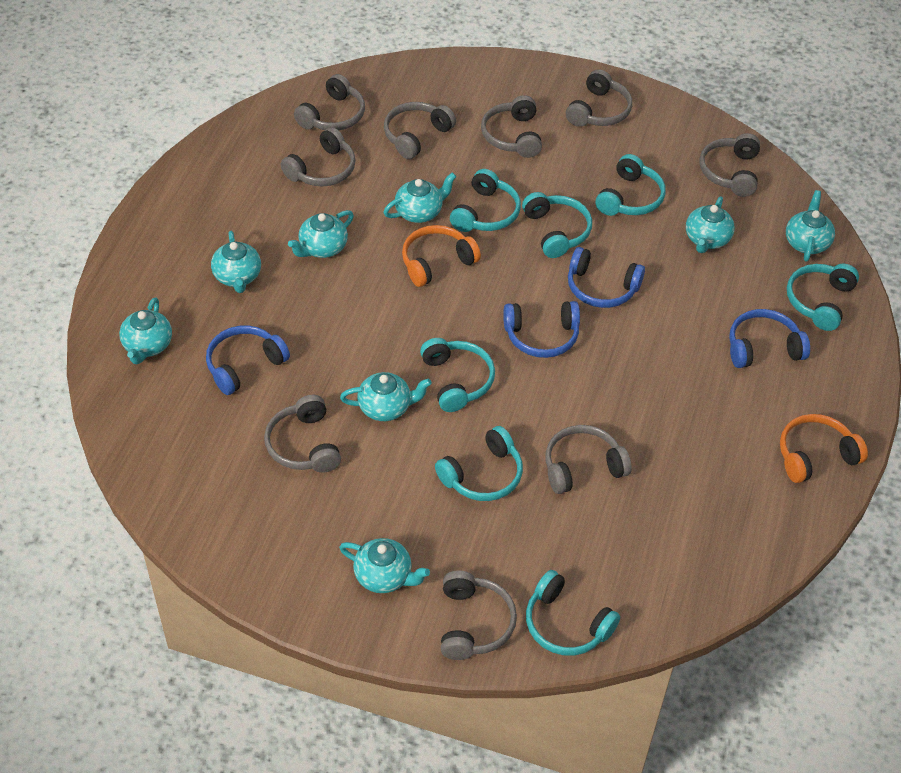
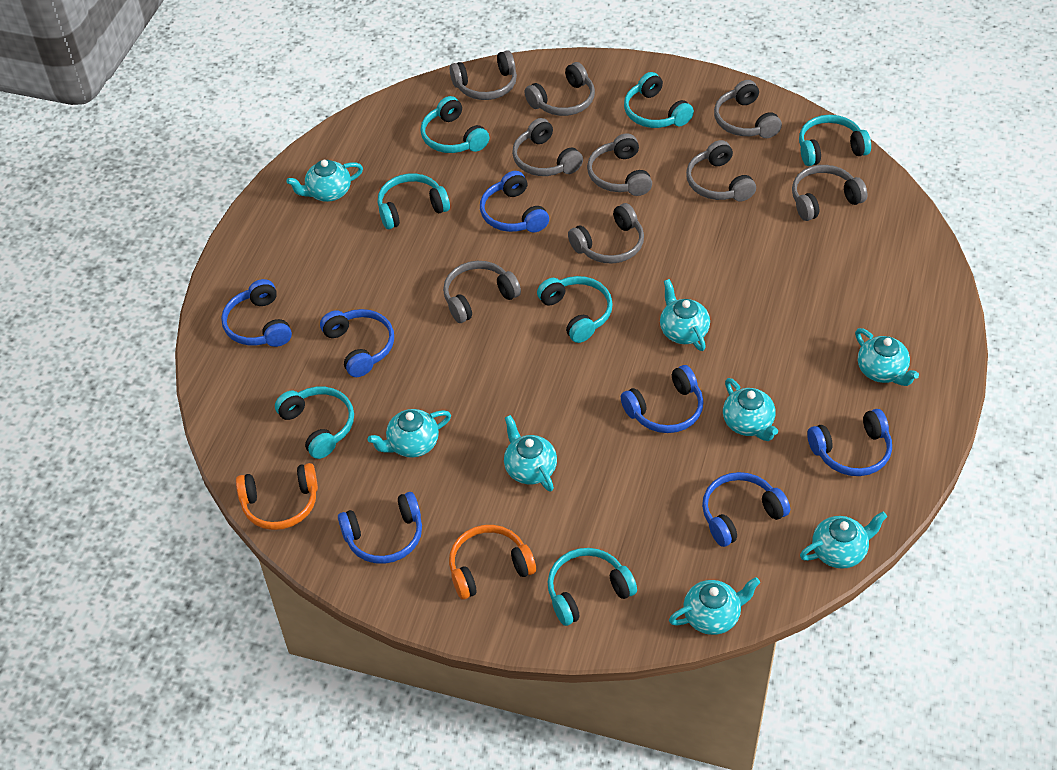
blue headphones: [206,325,290,395] [503,301,580,358] [568,247,645,308] [729,309,810,368] = 4 -> [221,279,292,347] [320,309,394,377] [338,492,422,564] [480,171,549,232] [621,365,703,433] [702,472,790,547] [807,409,892,476] = 7

